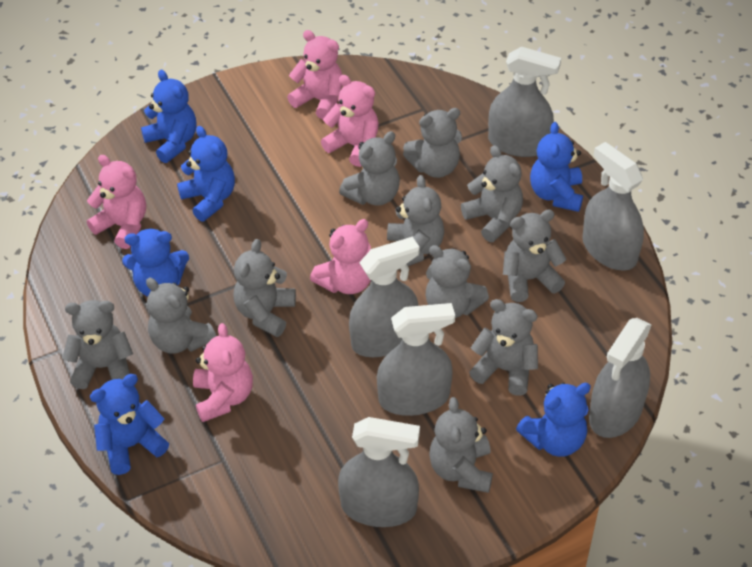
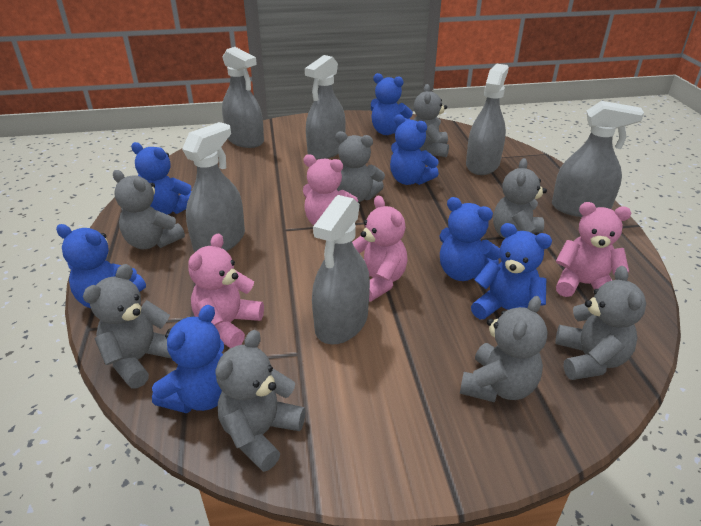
blue teddy bear: [90,374,169,475] [122,228,189,297] [141,70,197,163] [177,126,235,222] [516,383,591,457] [530,122,583,212] = 6 -> [56,224,146,308] [131,142,192,215] [152,305,224,413] [371,73,413,135] [390,114,439,185] [439,197,500,281] [471,223,552,319] = 7
grey teddy bear: [62,300,133,389] [146,278,216,354] [234,239,296,337] [339,131,400,206] [387,175,444,270] [403,108,462,178] [426,245,489,318] [429,397,493,493] [461,145,523,242] [469,299,538,396] [503,210,566,302] = 11 -> [83,264,172,389] [113,170,185,249] [216,330,306,472] [335,131,385,202] [413,84,449,157] [460,296,548,402] [493,158,547,239] [555,266,646,380] = 8
pink teddy bear: [87,155,146,249] [193,323,253,422] [287,30,342,119] [310,219,371,294] [321,75,379,167] = 5 -> [188,233,264,348] [303,154,358,225] [352,196,408,302] [556,202,631,297] = 4

